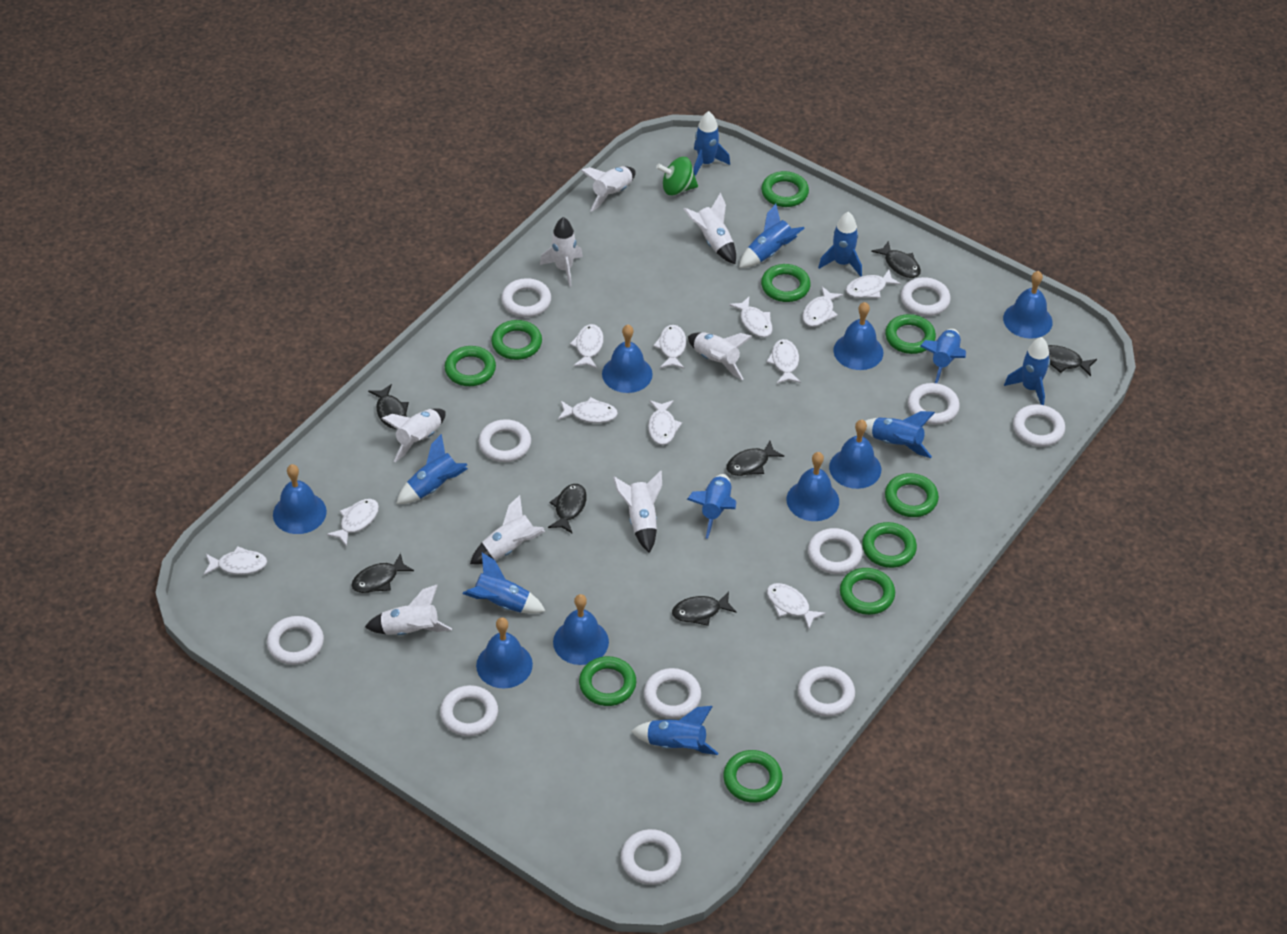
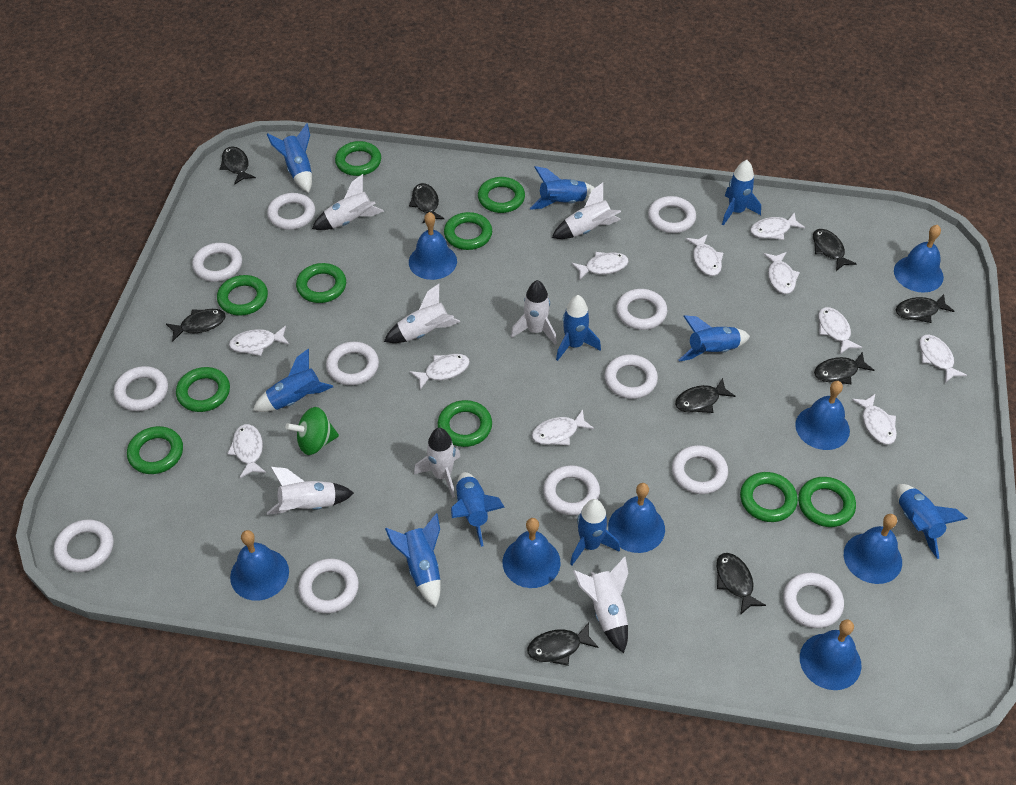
black fish: [351,553,414,593] [368,384,409,429] [548,484,587,534] [672,591,737,626] [726,441,784,476] [871,241,921,278] [1048,345,1097,376] = 7 -> [166,309,226,342] [220,146,256,185] [409,183,444,224] [527,622,599,666] [675,378,736,413] [716,553,766,615] [813,229,857,271] [814,352,874,384] [896,294,955,323] = 9
white ring: [267,616,324,665] [440,685,498,736] [478,419,531,462] [501,278,551,317] [621,829,681,885] [644,668,701,718] [798,666,855,716] [808,528,863,574] [901,277,951,316] [908,383,960,425] [1013,404,1065,447] = 11 -> [54,519,114,572] [114,366,168,411] [192,243,242,282] [267,193,315,230] [298,559,359,613] [326,342,379,385] [543,465,600,515] [605,354,658,399] [616,289,667,330] [648,196,696,233] [672,445,728,494] [783,573,844,628] = 12
white rocket: [365,585,452,635] [381,408,446,462] [470,495,545,564] [540,217,583,287] [581,166,636,212] [613,470,662,553] [684,193,736,264] [688,332,753,380] = 8 -> [267,467,354,515] [312,174,384,230] [384,283,460,343] [414,428,461,498] [511,280,557,345] [552,183,621,239] [573,557,628,653] = 7

